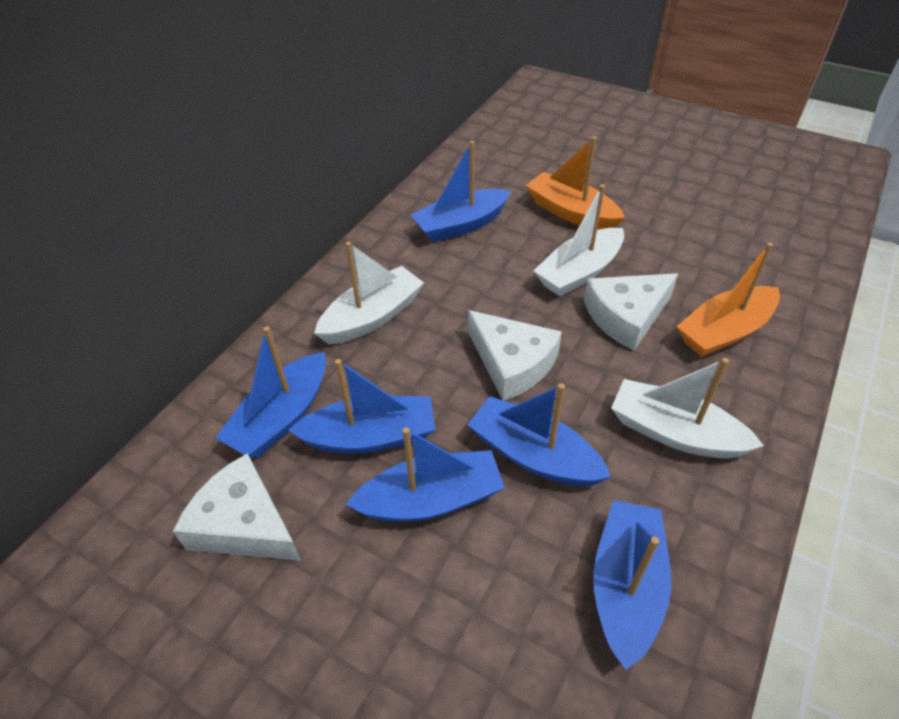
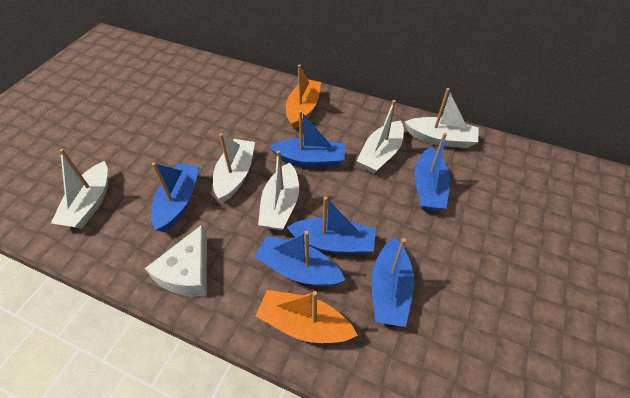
white boat: [314,242,424,344] [534,184,624,296] [611,358,764,458] = 3 -> [51,149,108,228] [213,133,255,202] [258,150,299,230] [357,100,404,174] [405,88,479,148] = 5
white cheese: [173,454,301,561] [468,310,562,401] [584,273,678,351] = 3 -> [145,225,207,296] = 1

